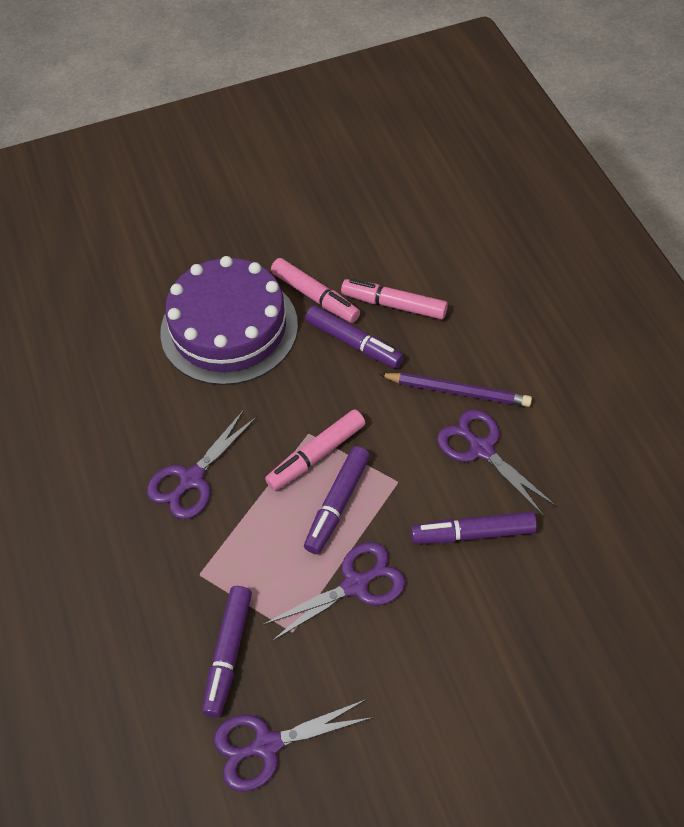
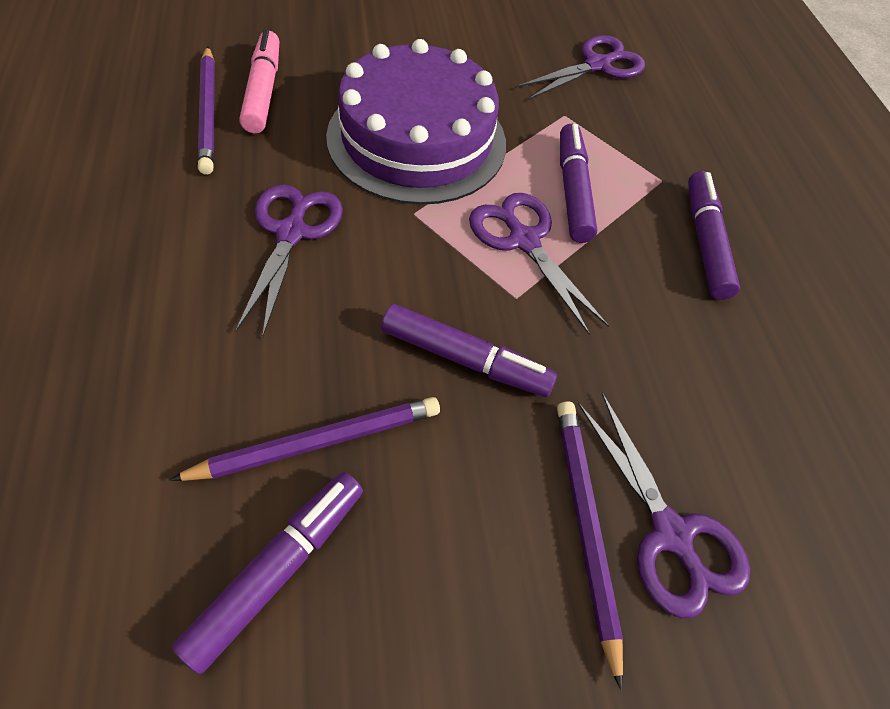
pink marker: [265,409,365,491] [271,258,360,323] [341,279,448,320] = 3 -> [240,29,279,134] = 1
purple pencil: [379,373,532,407] = 1 -> [169,397,440,481] [198,46,215,175] [557,401,623,690] = 3

